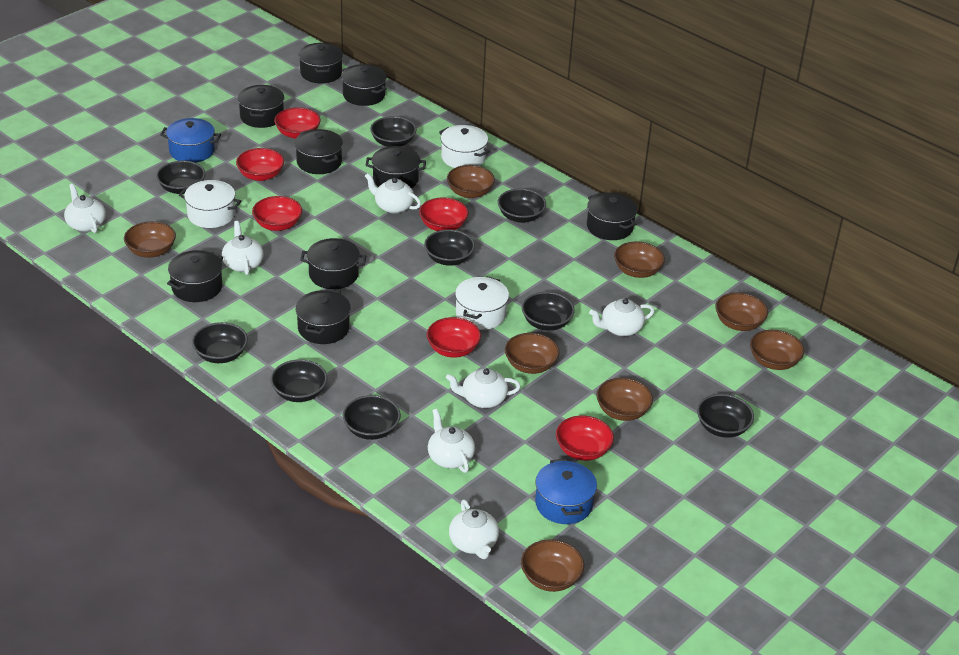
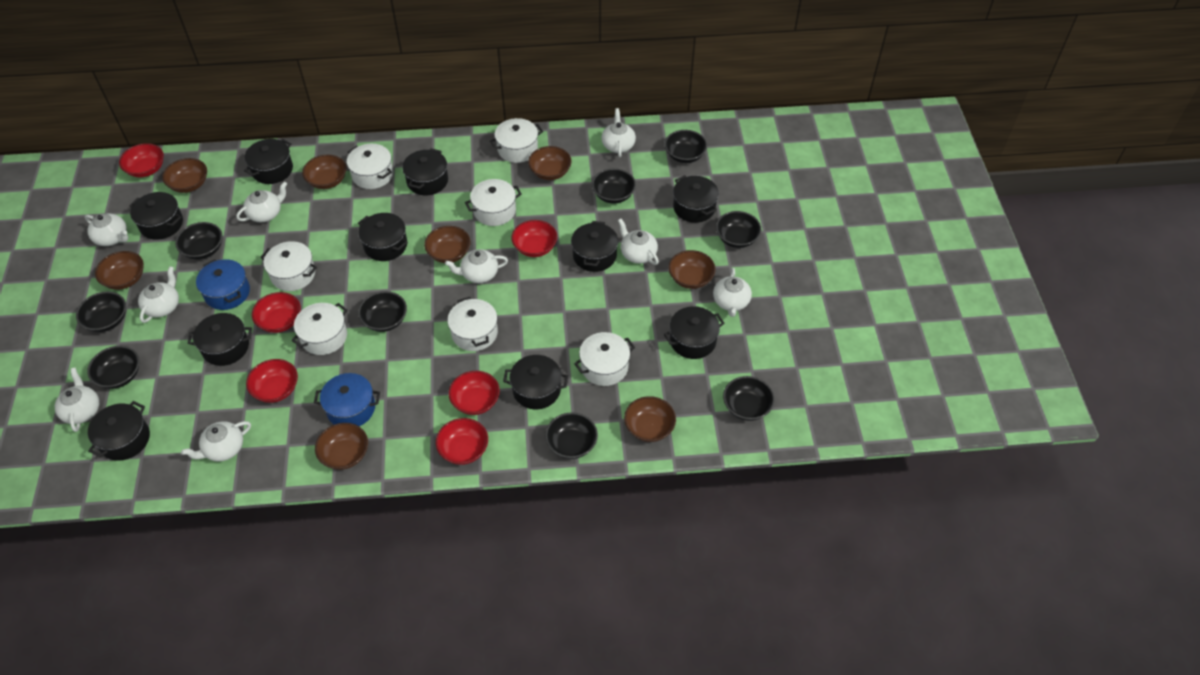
black pot: [167,250,223,302] [238,85,284,128] [295,129,343,174] [296,289,351,344] [298,43,343,83] [300,238,366,289] [341,64,387,106] [366,146,426,188] [587,192,637,240] = 9 -> [88,401,150,461] [129,192,183,240] [188,313,252,366] [244,139,293,184] [358,213,408,261] [402,148,448,195] [503,355,568,409] [571,221,618,272] [664,306,724,359] [673,175,719,223] = 10
white pot: [179,180,241,228] [439,125,490,168] [455,276,509,330] = 3 -> [261,241,317,291] [292,303,348,355] [347,144,393,189] [447,297,498,351] [465,179,522,226] [490,118,543,163] [574,332,635,386] = 7
white teapot: [64,184,106,233] [222,221,264,275] [365,173,421,214] [428,409,475,473] [446,368,521,408] [449,500,499,559] [589,298,654,336] = 7 -> [55,368,99,432] [85,214,128,246] [138,266,179,323] [181,421,251,462] [236,182,287,222] [445,249,508,283] [601,108,636,157] [618,219,659,265] [713,268,752,317] = 9

